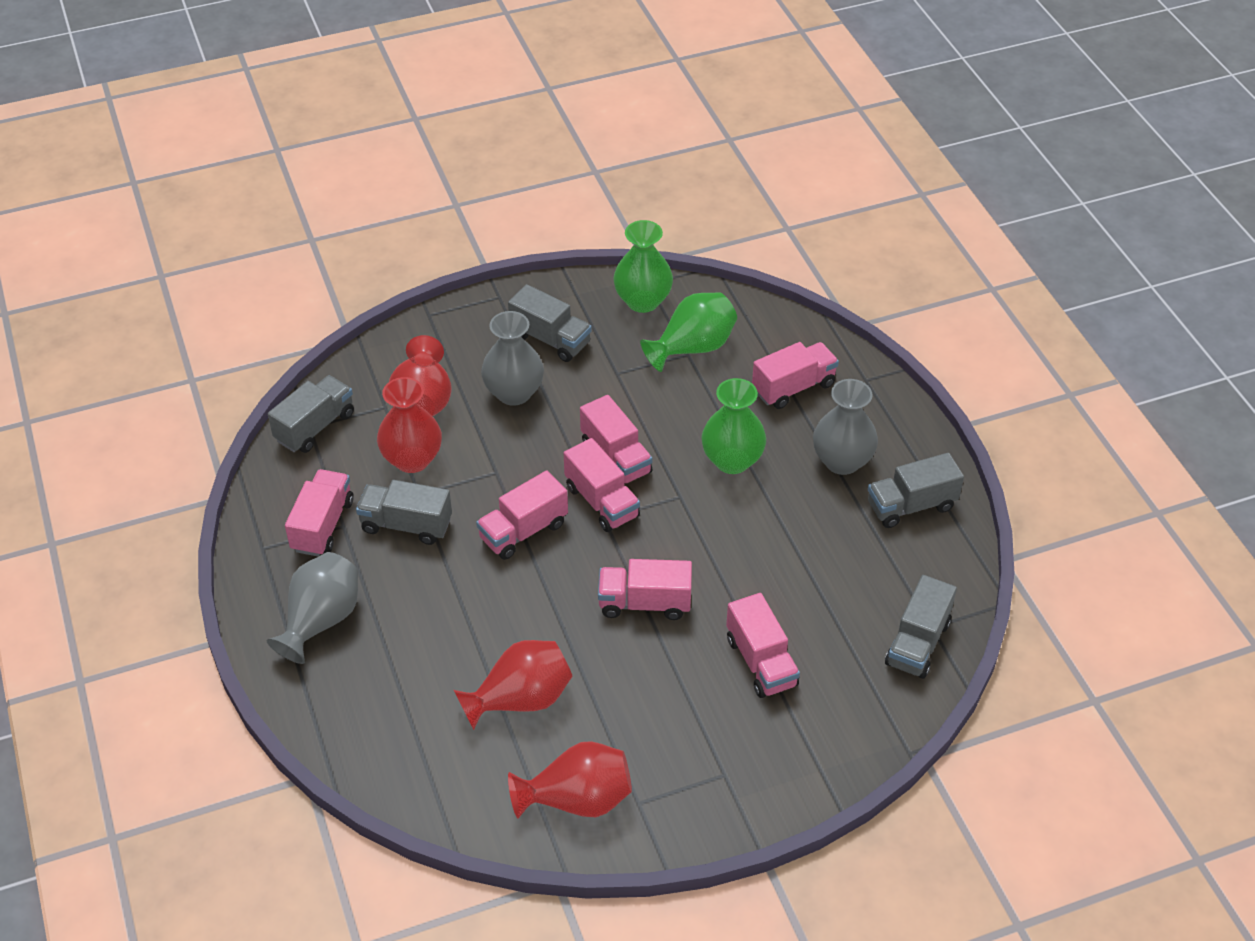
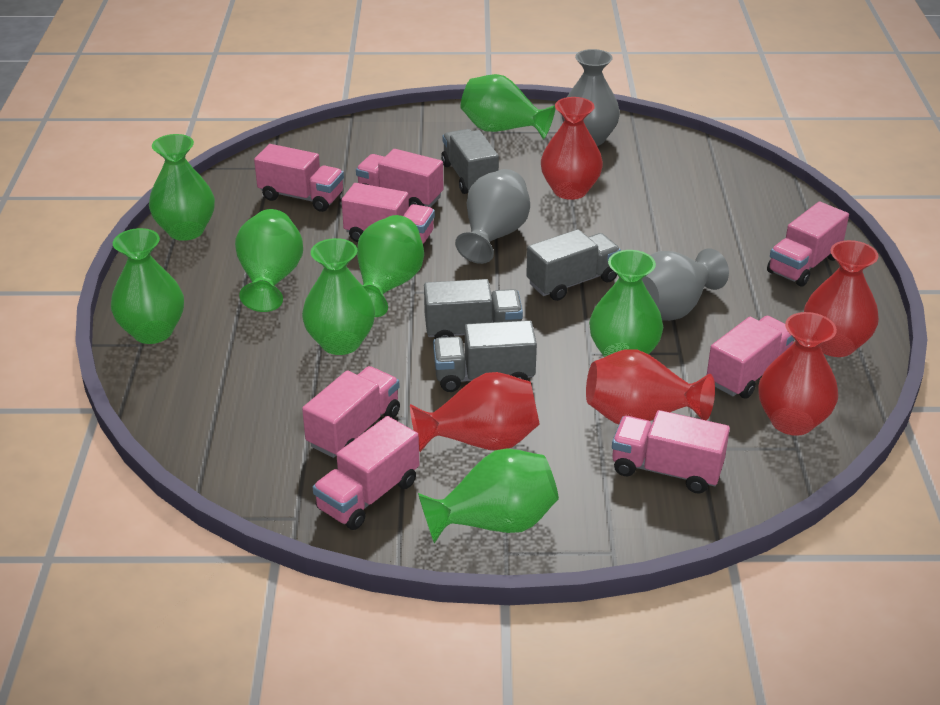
green vase: [613,220,673,313] [640,292,737,372] [701,378,766,474] = 3 -> [111,228,184,344] [149,134,215,241] [235,209,303,312] [302,238,375,355] [357,215,424,317] [418,448,559,544] [460,74,556,140] [589,250,663,357] = 8
grey truck: [268,375,354,453] [356,480,452,545] [508,284,592,362] [868,453,964,528] [885,575,957,679] = 5 -> [424,279,523,339] [433,320,537,392] [441,129,499,194] [526,229,621,301] = 4
pink truck: [285,469,354,557] [476,470,568,560] [564,438,640,532] [580,395,652,484] [598,559,692,620] [726,593,800,698] [752,342,839,409] = 7 -> [254,144,344,212] [302,366,400,458] [313,416,419,530] [341,183,435,244] [356,149,443,207] [612,410,730,494] [707,316,795,399] [767,201,849,287] = 8
red vase: [377,377,442,473] [389,335,452,416] [454,640,573,730] [508,741,632,819] = 4 -> [410,372,540,452] [541,97,603,200] [586,349,715,424] [758,312,838,436] [804,240,879,357] = 5

